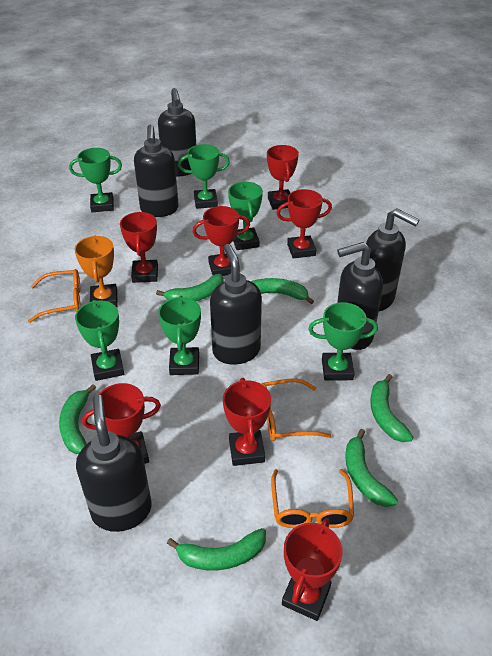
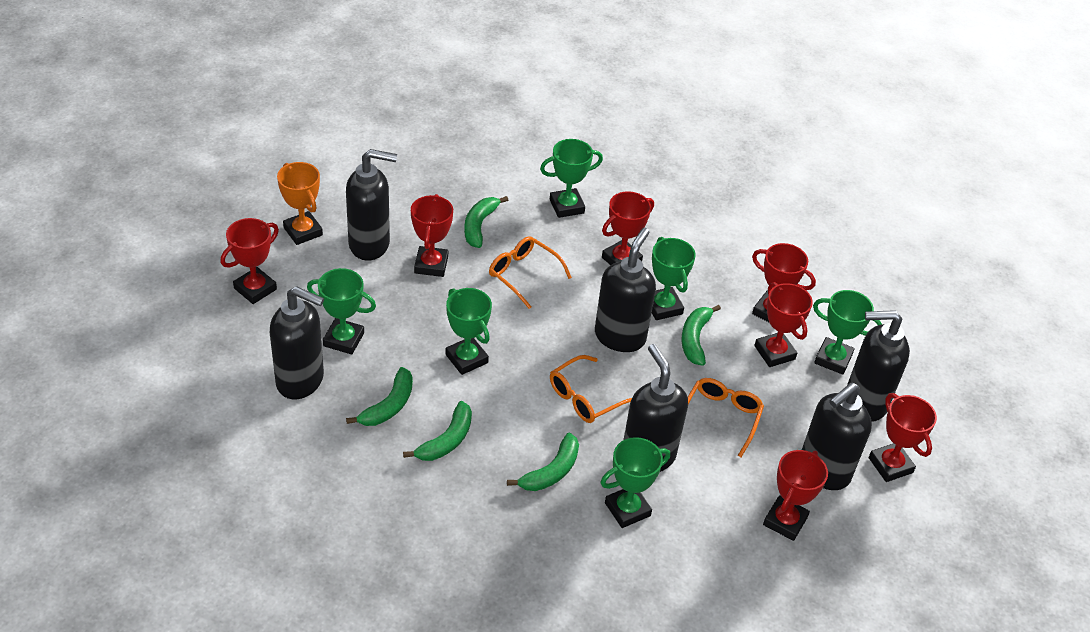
green banana: [59,384,96,454] [156,274,224,301] [167,528,266,571] [251,278,314,304] [345,429,398,507] [370,374,413,442] = 6 -> [346,367,413,426] [403,401,472,461] [464,196,508,248] [507,433,579,491] [681,305,721,366] = 5

